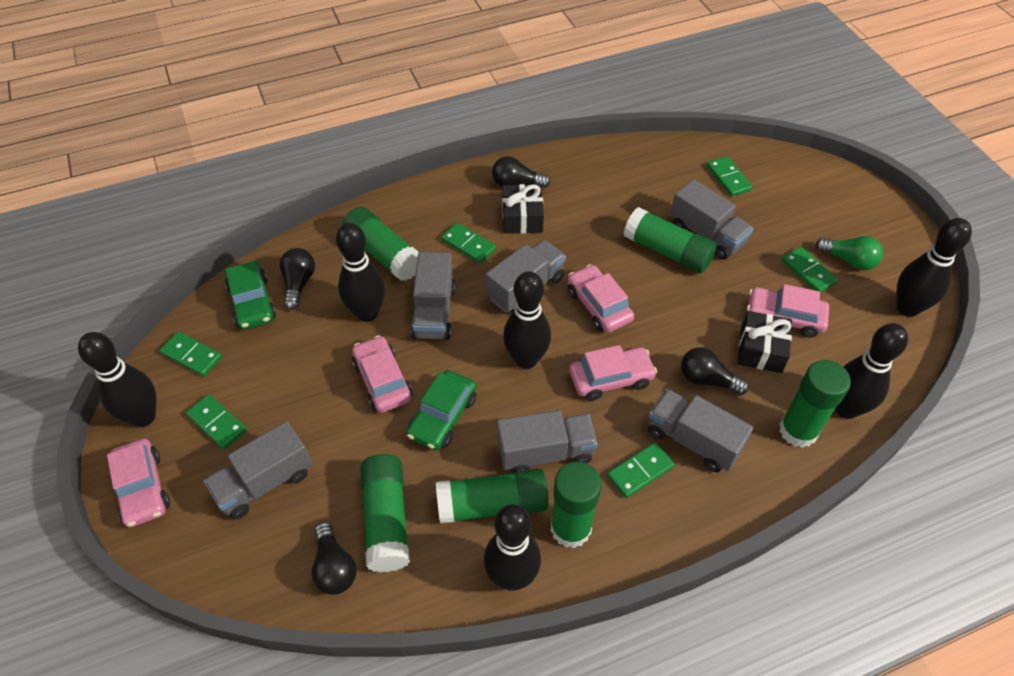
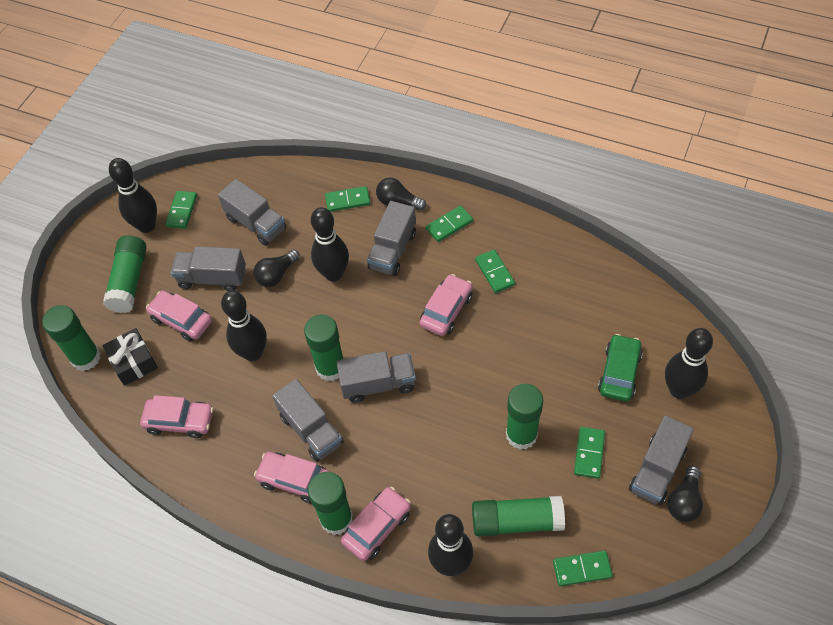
black bowling pin: [78,332,157,427] [336,223,385,322] [484,504,541,591] [503,271,551,369] [835,323,908,419] [896,218,972,317] = 6 -> [109,158,157,233] [221,291,267,361] [311,207,349,282] [428,514,473,576] [665,328,713,399] = 5
black gift: [502,184,544,234] [737,311,792,373] = 2 -> [102,328,158,386] = 1
black light bulb: [280,248,315,310] [312,522,357,595] [492,156,551,188] [681,347,749,395] = 4 -> [253,249,300,287] [376,178,426,210] [667,466,703,522] = 3
green car: [225,261,276,330] [406,370,476,450] = 2 -> [598,334,643,402] = 1
green light bulb: [815,236,883,270] = 1 -> none = 0

